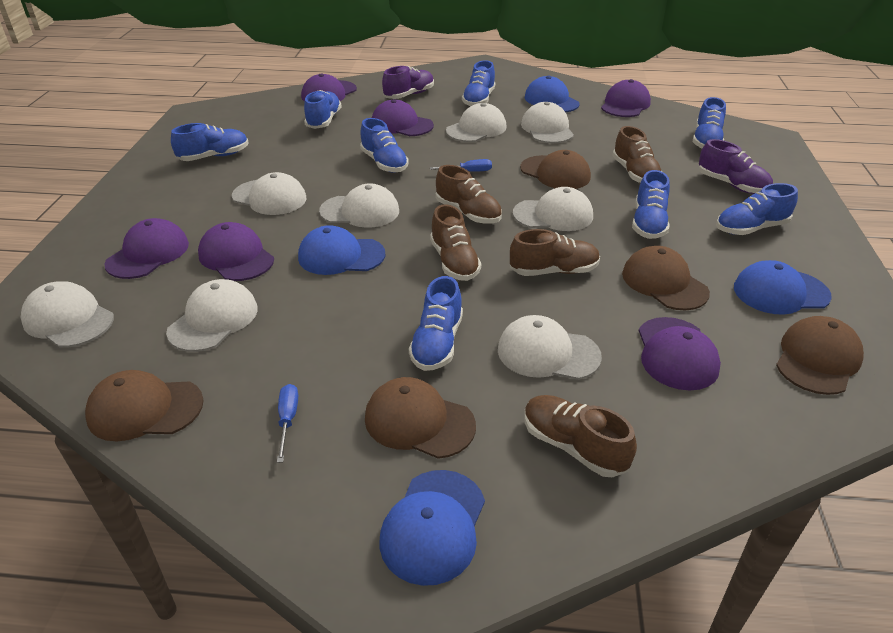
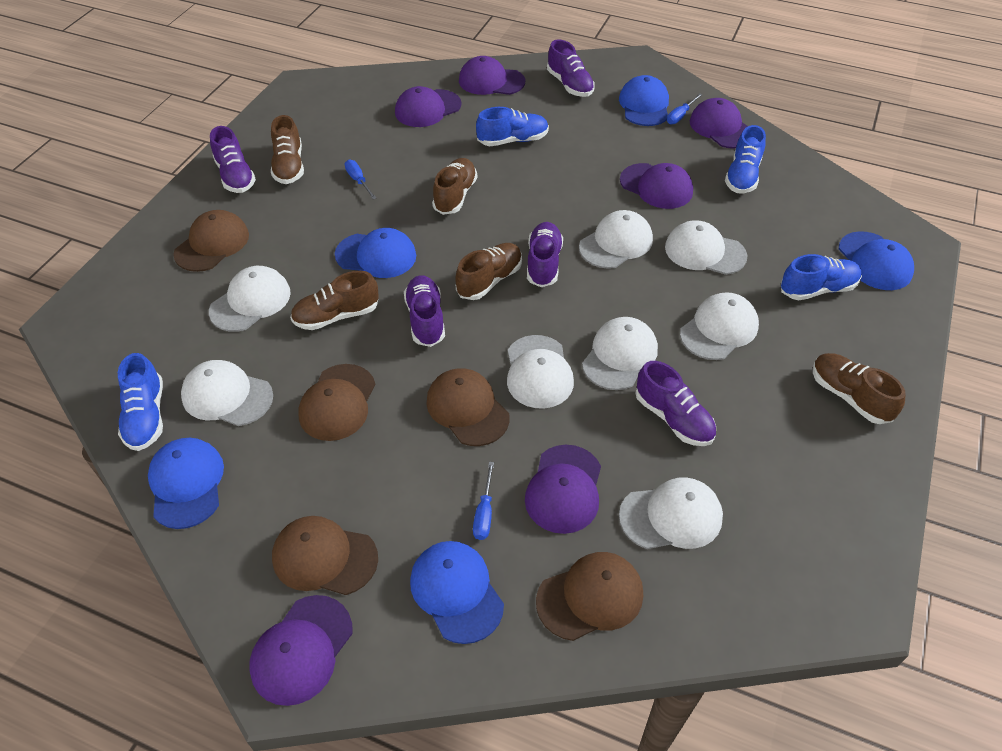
blue cap: [298,225,386,275] [379,470,485,586] [525,76,580,113] [734,260,832,315] = 4 -> [148,438,224,529] [335,228,416,278] [410,541,504,644] [619,75,669,126] [839,231,914,290] = 5
blue screwdriver: [277,384,298,463] [430,159,492,172] = 2 -> [345,160,376,199] [473,462,494,540] [667,93,703,124] = 3
blue shoe: [171,123,249,161] [304,90,342,129] [360,118,409,173] [409,276,463,371] [462,60,495,106] [632,170,670,239] [693,97,726,149] [716,183,798,235] = 8 -> [118,353,163,451] [476,107,549,146] [725,125,766,193] [781,254,862,300] = 4
purple shoe: [382,66,434,99] [699,139,773,194] = 2 -> [210,126,256,193] [404,275,445,347] [527,222,563,287] [547,39,595,97] [635,361,716,446] = 5

